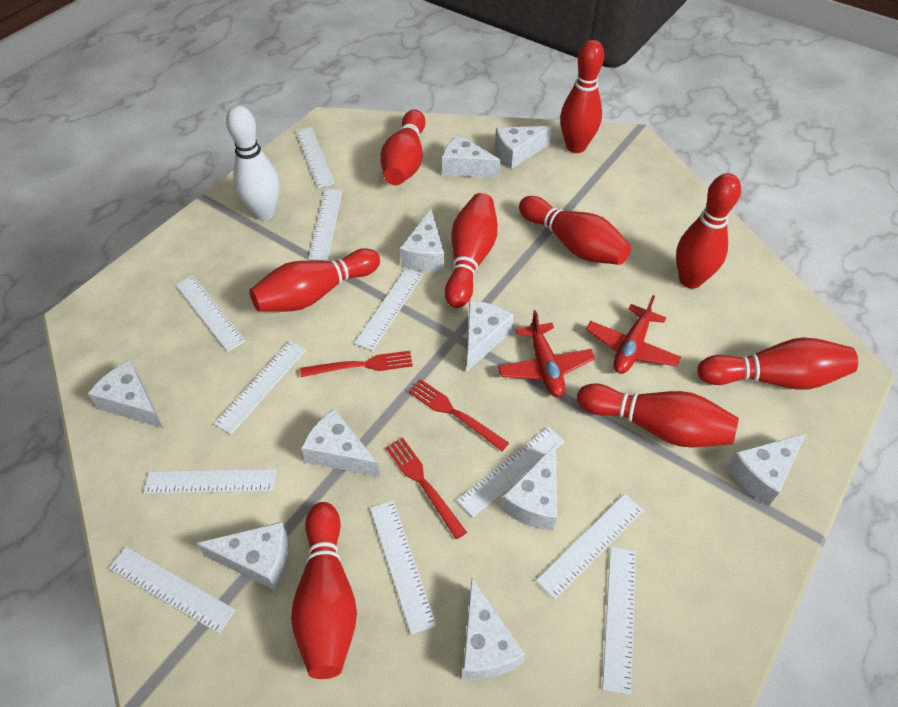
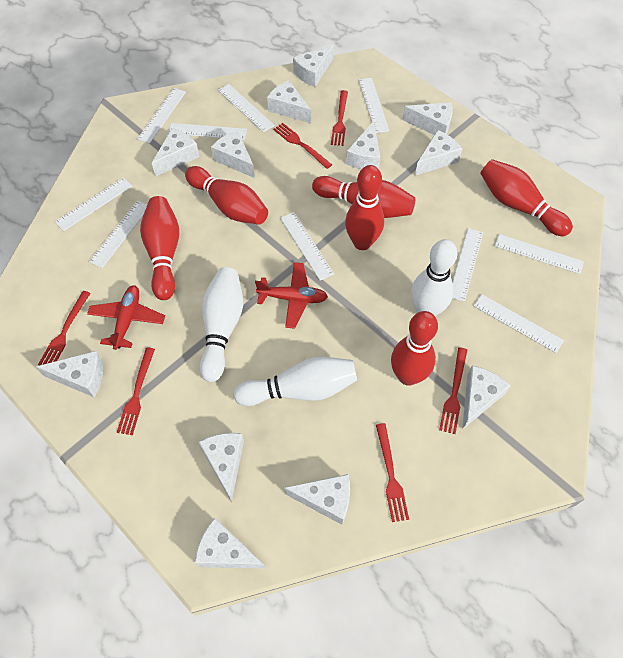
red bowling pin: [249,249,380,312] [291,502,357,679] [380,110,425,185] [445,193,498,308] [519,196,631,265] [560,40,604,153] [577,383,739,447] [676,173,741,289] [697,337,858,390] = 9 -> [140,196,179,300] [185,166,268,225] [312,176,415,218] [345,165,384,250] [391,311,438,386] [480,159,573,236] = 6
red fork: [300,351,413,377] [386,438,467,539] [408,379,509,451] = 3 -> [38,291,91,365] [117,347,155,435] [273,123,332,169] [331,90,348,146] [376,423,409,522] [439,347,467,434] = 6
white bowling pin: [226,105,280,220] = 1 -> [200,267,243,382] [233,357,357,406] [411,239,457,316] = 3
white cheese: [88,360,163,428] [196,522,289,590] [301,409,380,477] [400,209,444,271] [442,134,501,178] [462,579,525,680] [467,301,514,372] [495,126,552,169] [501,444,557,531] [727,434,806,506] = 10 -> [36,351,103,398] [152,128,199,176] [195,518,266,569] [199,433,244,502] [211,130,255,178] [267,80,311,123] [284,474,350,525] [293,45,334,87] [346,121,381,169] [403,102,453,135] [415,130,462,176] [462,366,511,430] = 12
white ruler: [109,547,236,634] [143,469,276,494] [175,276,246,352] [214,341,306,434] [296,127,335,188] [308,189,343,260] [354,268,423,351] [370,500,436,635] [457,427,565,517] [536,494,643,600] [602,547,636,695] = 11 -> [55,177,132,231] [89,200,147,268] [137,88,186,143] [168,123,247,140] [218,84,275,132] [280,212,334,280] [359,78,389,133] [452,228,483,302] [474,294,564,353] [495,234,584,274] = 10

